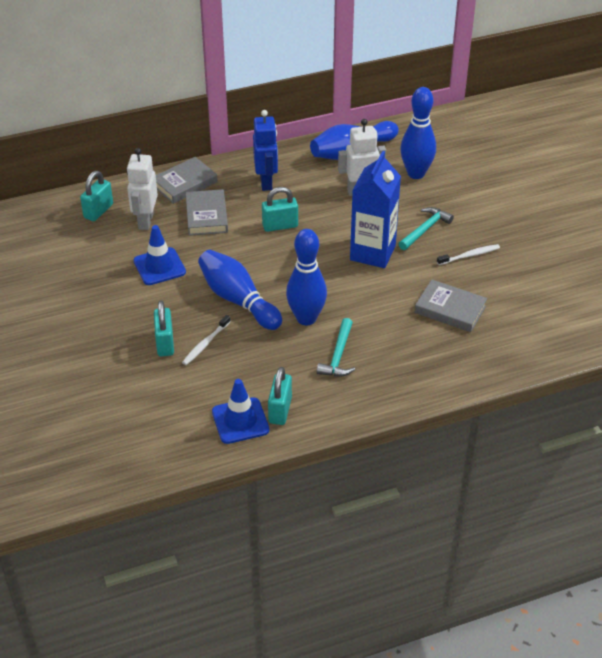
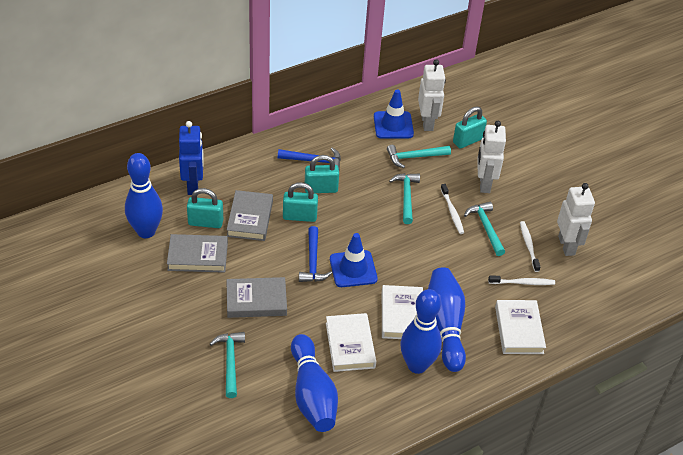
blue carton: [350,151,401,268] = 1 -> none = 0
blue hammer: none = 0 -> [278,148,341,170] [299,226,332,282] = 2
turquoise hammer: [317,318,355,376] [399,207,454,250] = 2 -> [210,332,245,398] [387,145,451,168] [389,173,420,224] [464,202,505,256] = 4
white book: none = 0 -> [326,313,376,372] [382,285,423,339] [495,300,546,354] = 3
white robot: [126,148,158,230] [338,119,386,196] = 2 -> [418,59,446,131] [477,121,506,193] [557,183,595,256] = 3
white toothbrush: [182,315,231,365] [437,244,500,265] = 2 -> [441,184,464,234] [488,276,555,285] [520,221,540,272] = 3

